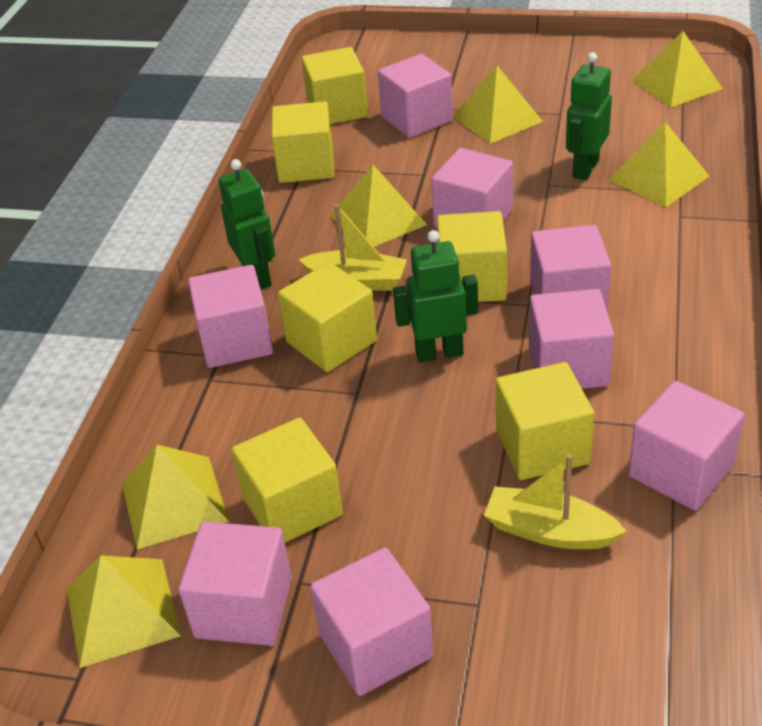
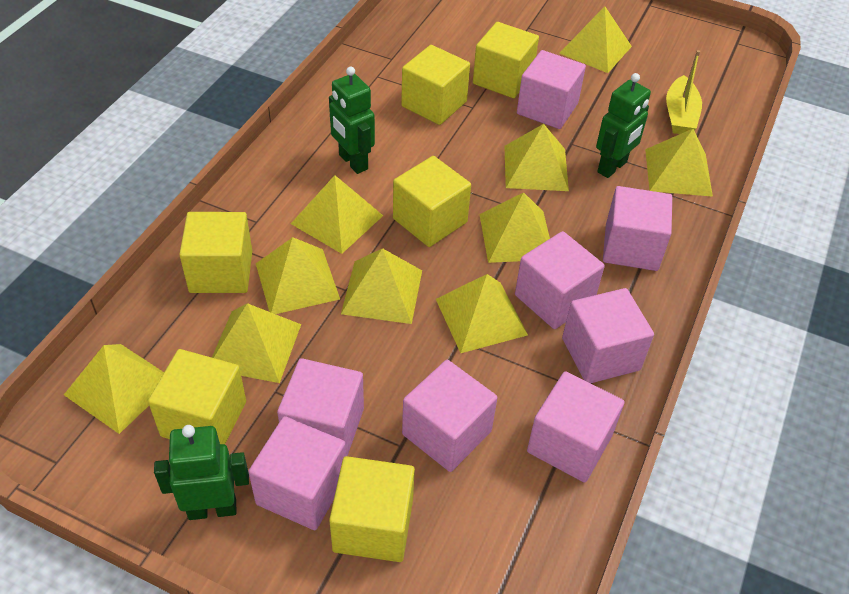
yellow boat: [298,204,407,291] [484,454,627,549] = 2 -> [666,50,702,134] = 1
yellow pyramid: [67,555,181,668] [122,445,229,549] [330,165,427,247] [453,66,543,144] [609,122,710,207] [632,31,723,108] = 6 -> [64,344,164,434] [212,303,301,383] [256,237,340,314] [291,175,383,254] [341,248,422,324] [436,274,528,353] [479,192,550,263] [504,124,569,191] [559,6,632,73] [645,129,713,197] = 10

